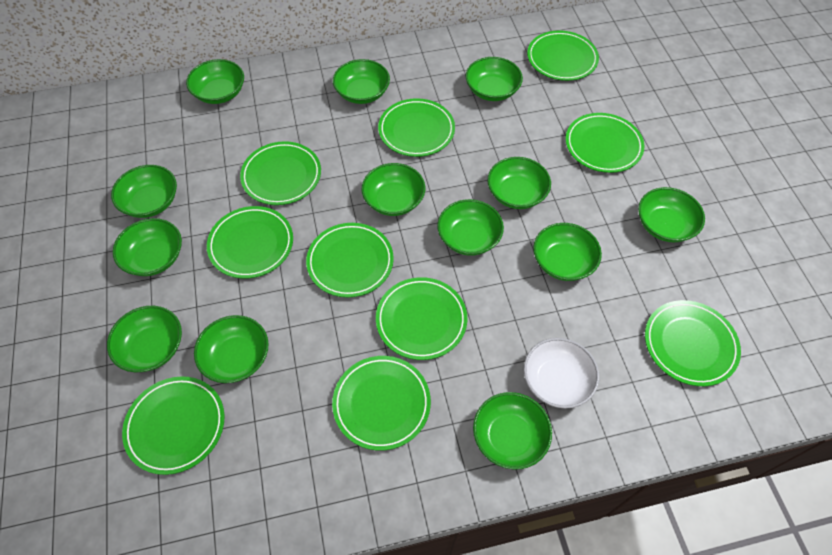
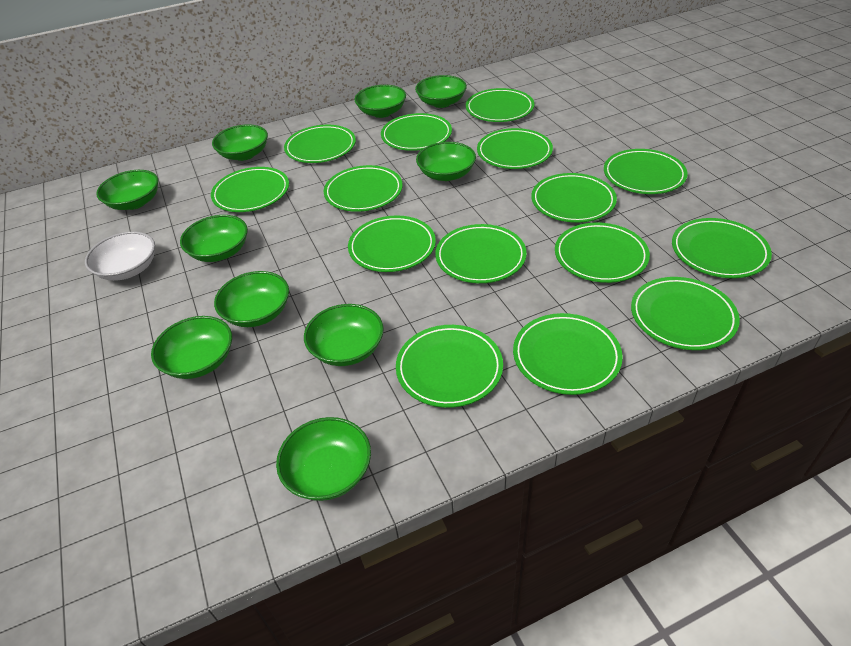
green bowl: [107,306,182,372] [111,165,177,218] [113,218,182,276] [186,59,244,104] [194,315,268,383] [333,59,390,104] [362,163,425,216] [437,199,504,256] [466,57,523,101] [473,392,552,470] [488,157,551,209] [533,223,602,281] [638,187,705,242] = 13 -> [96,170,159,210] [151,316,232,379] [180,215,248,262] [212,124,268,161] [214,271,289,327] [276,417,371,501] [304,304,384,366] [354,85,406,118] [415,75,467,108] [416,142,476,181] = 10
green plate: [122,376,225,475] [207,206,293,278] [240,141,321,205] [306,223,394,297] [332,356,431,450] [376,277,467,360] [378,98,455,157] [527,30,599,81] [565,113,644,173] [645,300,741,386] = 10 -> [211,167,289,212] [284,125,356,163] [324,165,403,212] [348,216,436,272] [381,113,452,151] [396,325,503,408] [435,224,527,283] [466,88,534,122] [477,128,553,169] [513,313,623,395] [531,173,617,223] [555,223,650,283] [604,149,688,194] [631,277,740,350] [672,218,772,278] = 15

